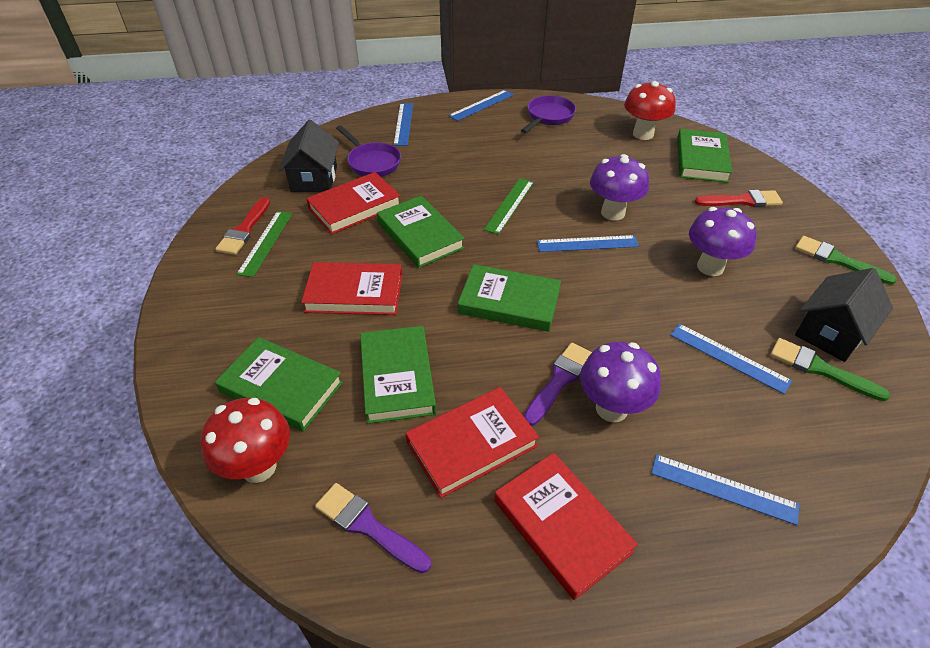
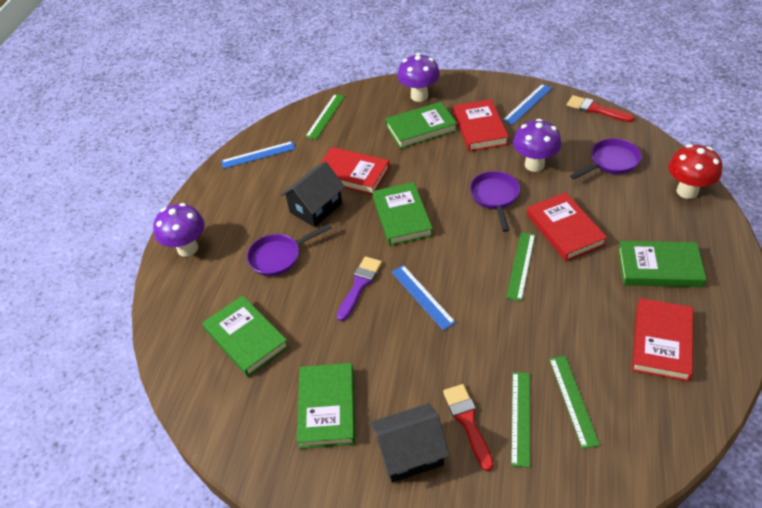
blue ruler: [393,103,413,146] [448,90,514,121] [537,235,639,252] [651,454,799,525] [671,324,792,394] = 5 -> [221,141,296,169] [391,265,456,330] [502,84,552,125] = 3
green brush: [770,338,890,401] [795,236,897,285] = 2 -> none = 0
green ruler: [236,211,293,277] [484,178,534,235] = 2 -> [305,94,345,139] [506,232,535,301] [511,372,530,468] [549,356,600,449] = 4
purple brush: [315,483,431,573] [524,343,592,426] = 2 -> [337,256,382,321] = 1
purple pan: [336,125,401,177] [521,95,576,133] = 2 -> [247,224,332,276] [470,171,520,232] [570,138,642,180] = 3
red mushroom: [200,398,290,483] [624,81,676,140] = 2 -> [668,144,722,199] = 1

